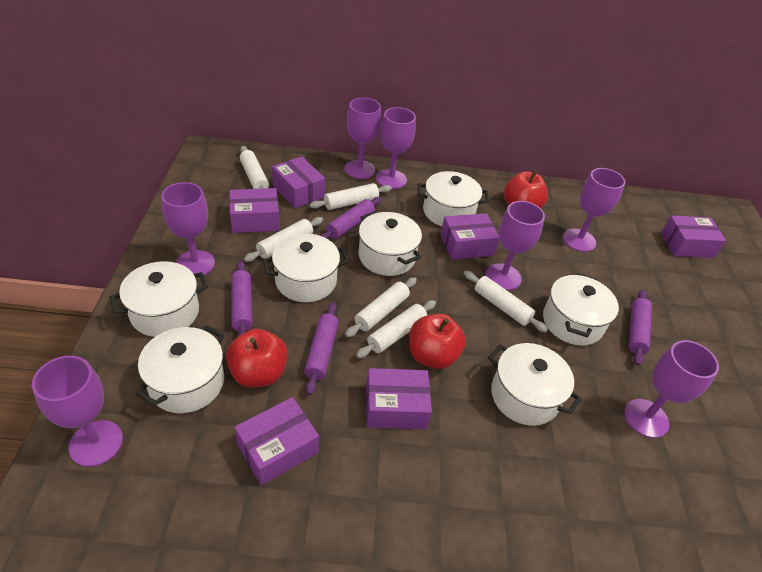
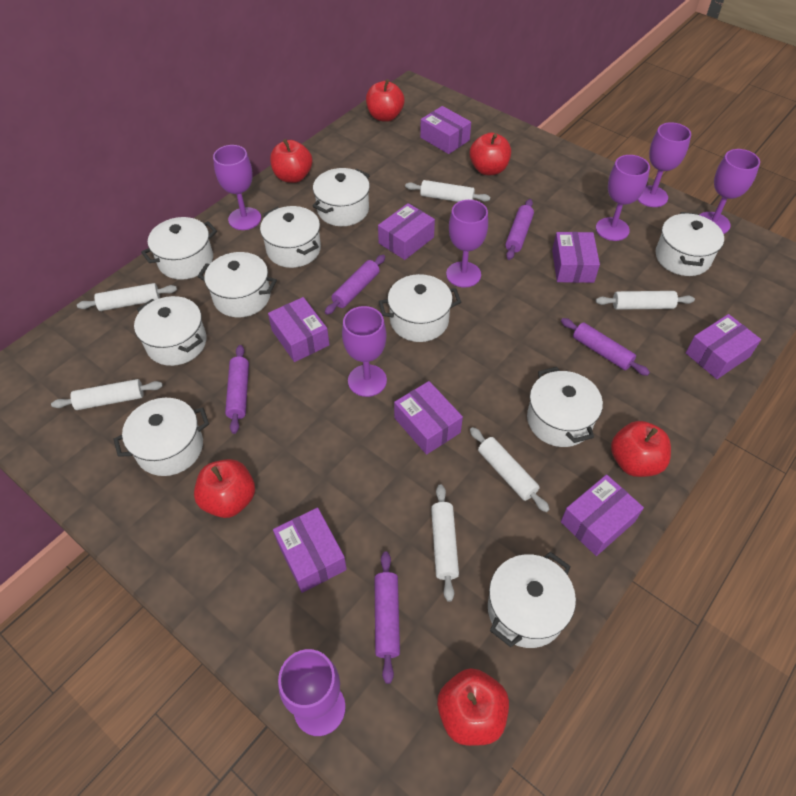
purple box: [229,188,280,233] [234,397,319,485] [272,156,325,208] [366,368,432,429] [440,213,499,260] [661,216,726,258] = 6 -> [268,297,330,362] [273,508,347,593] [378,203,435,260] [394,381,463,455] [420,106,471,154] [552,232,600,283] [561,474,644,556] [686,314,761,379] = 8
purple rolling pin: [231,261,253,337] [304,303,339,395] [320,197,381,239] [629,290,652,366] = 4 -> [225,345,249,434] [325,255,385,315] [375,552,400,684] [505,199,534,260] [561,318,650,376] = 5
red apple: [226,329,288,387] [409,313,466,369] [504,170,548,208] = 3 -> [194,459,255,518] [270,139,312,183] [366,79,405,122] [437,668,509,746] [469,133,511,175] [611,421,671,477] = 6
white pot: [109,261,208,337] [135,325,224,413] [263,234,349,302] [358,211,422,276] [418,171,489,226] [488,343,582,426] [543,273,619,346] = 7 -> [113,398,209,476] [134,296,206,366] [141,217,217,280] [198,252,277,317] [260,206,321,268] [313,168,370,226] [379,274,461,342] [488,552,576,648] [527,367,603,447] [656,212,724,276] = 10

